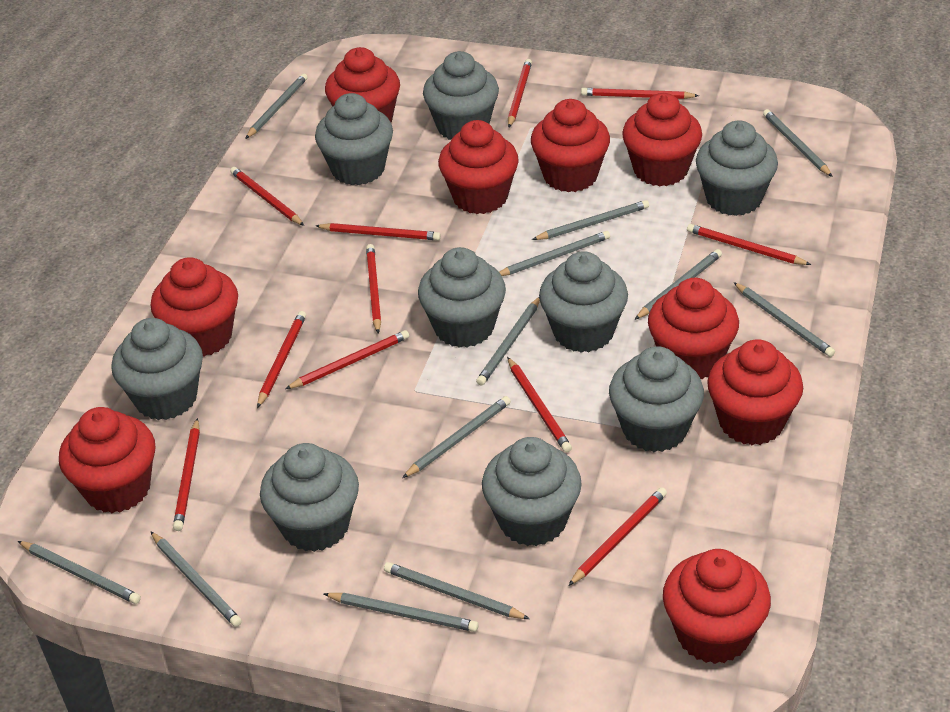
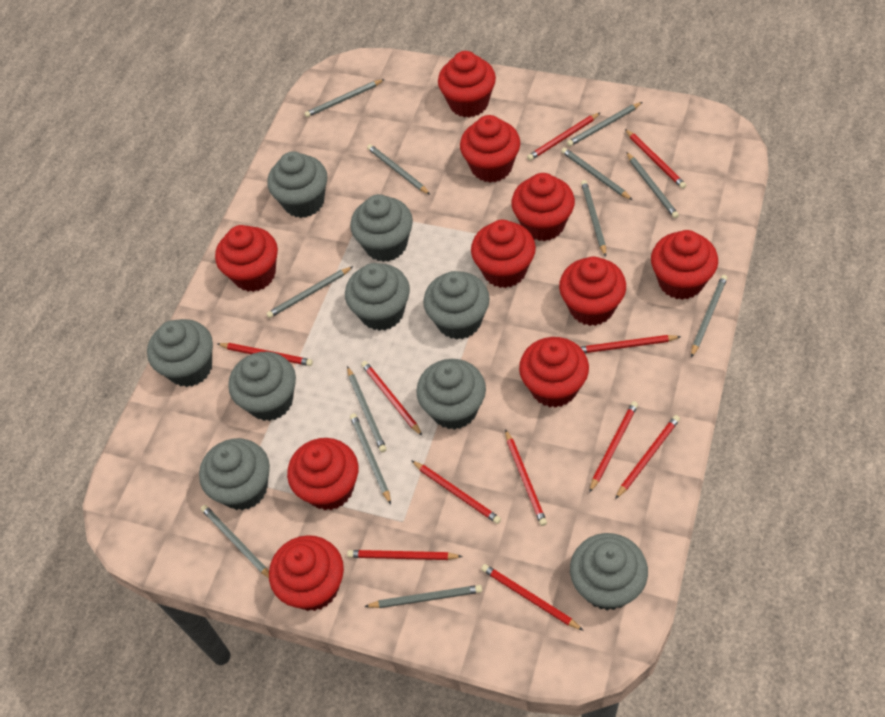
red cupcake: [59,407,155,513] [150,257,238,357] [325,47,400,122] [438,120,519,214] [531,99,610,192] [622,93,702,186] [648,278,739,379] [663,549,771,664] [707,339,803,445] = 9 -> [215,225,278,292] [269,535,344,611] [287,438,358,510] [438,51,496,117] [460,115,520,183] [471,220,536,288] [511,173,575,241] [519,337,589,408] [559,257,626,326] [651,230,718,300] = 10

